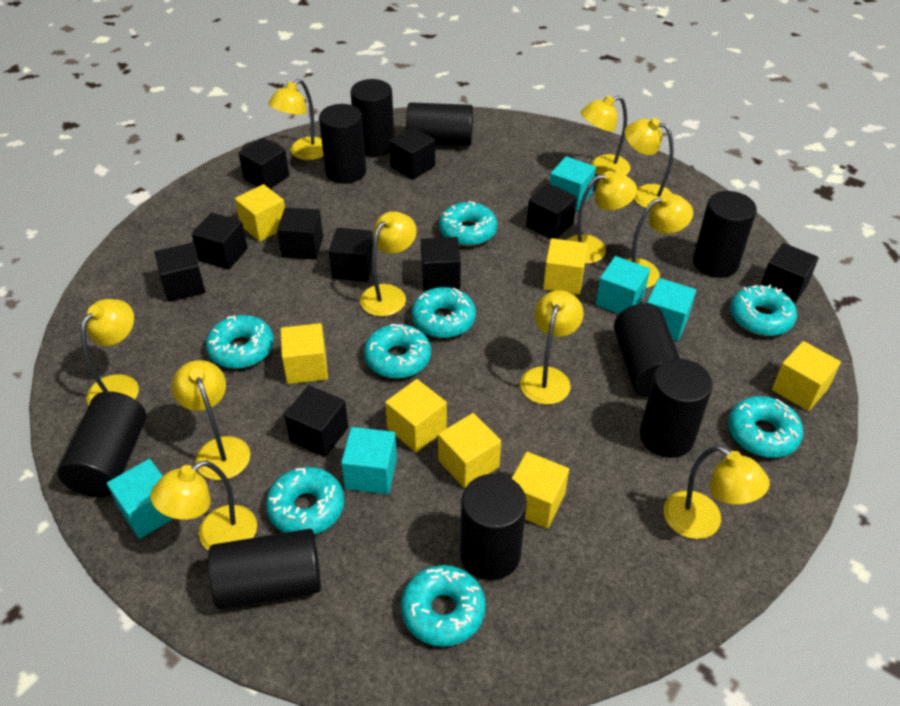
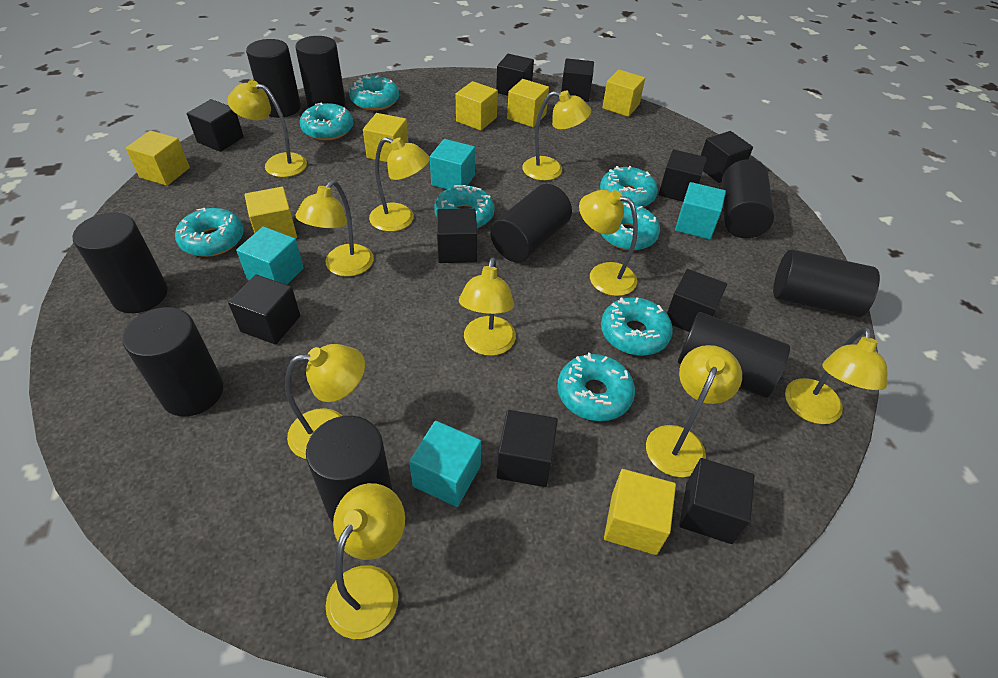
turquoise cube: [107,459,174,539] [341,427,397,494] [550,156,596,211] [596,256,650,314] [647,278,696,341] = 5 -> [236,226,304,285] [409,421,481,507] [430,139,475,189] [675,182,726,240] = 4
yellow lamp: [81,299,139,405] [150,461,257,550] [171,360,250,480] [268,79,323,160] [360,211,417,316] [520,290,584,405] [567,171,637,264] [581,96,631,175] [625,118,674,210] [626,194,693,288] [664,445,770,539] = 11 -> [227,80,307,177] [285,344,365,459] [295,180,374,277] [326,483,405,639] [369,137,430,232] [459,258,516,356] [522,91,591,181] [579,190,638,296] [646,345,742,477] [785,327,887,424] = 10

